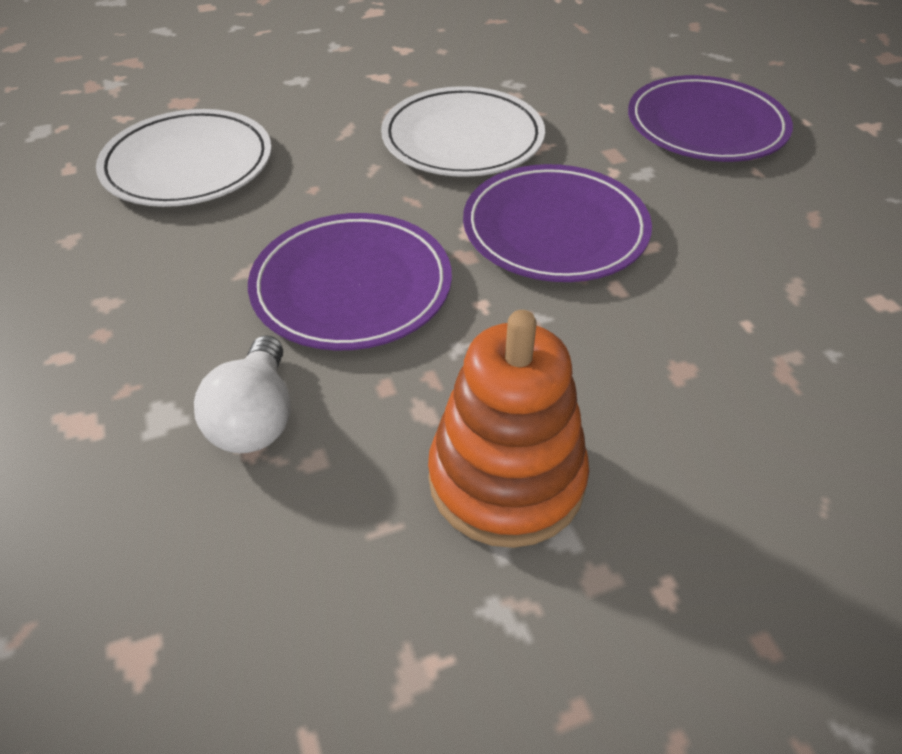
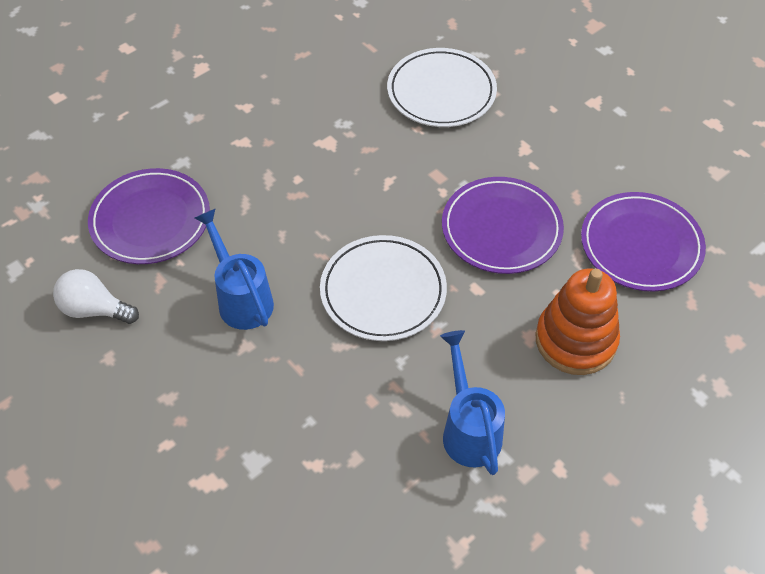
blue watering can: none = 0 -> [195,209,274,330] [440,330,505,475] = 2

